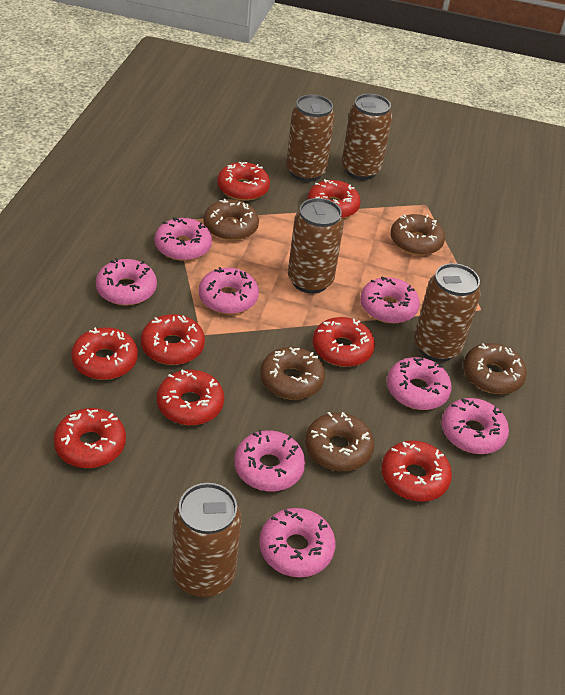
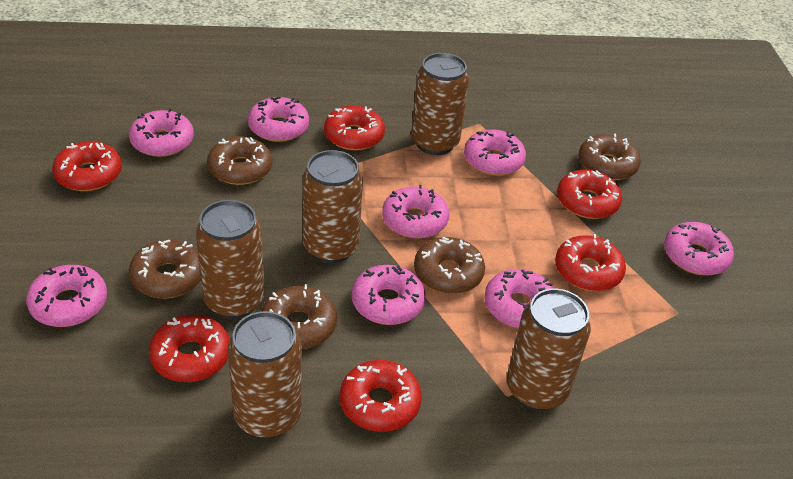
red donut: [53,408,126,468] [71,327,138,380] [141,314,205,365] [157,370,224,425] [217,162,270,201] [308,179,361,219] [313,317,375,367] [381,440,452,502] = 8 -> [52,141,122,191] [149,315,230,382] [324,105,385,151] [340,360,422,432] [555,234,626,291] [557,169,622,219] = 6

